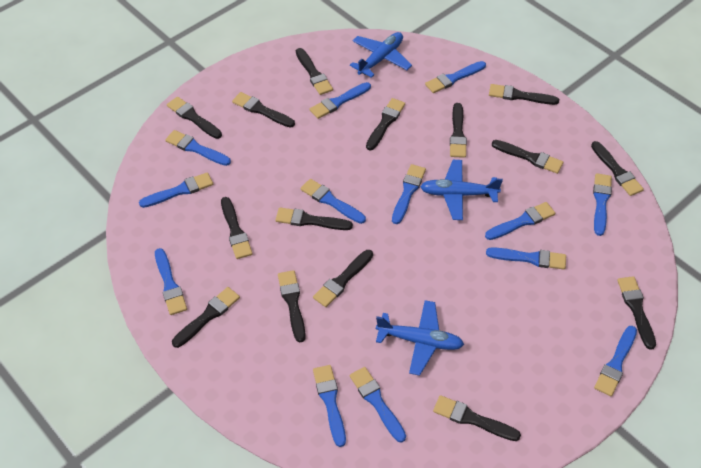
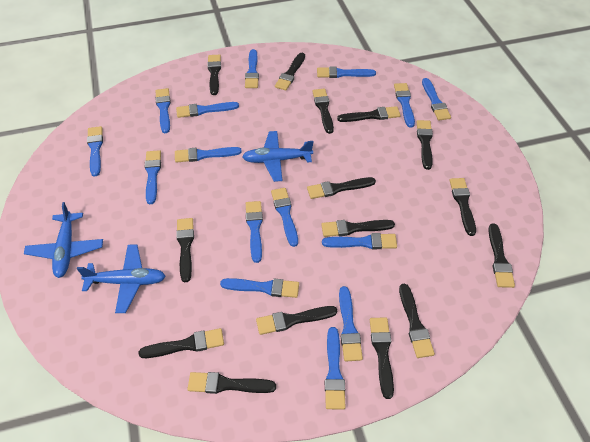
blue brush: [139,172,213,208] [155,248,187,315] [165,130,231,166] [300,179,366,224] [309,82,371,119] [313,365,346,447] [350,367,406,442] [392,164,426,224] [425,61,486,93] [485,202,555,240] [486,247,566,270] [593,173,612,236] [594,326,637,396] = 13 -> [87,126,103,177] [145,150,161,204] [156,88,171,133] [175,147,242,163] [176,102,239,118] [220,278,299,298] [245,49,259,88] [246,201,263,263] [271,188,298,247] [317,67,376,78] [322,233,397,249] [325,327,346,409] [339,286,363,361] [394,83,415,128] [422,78,451,121] = 15

